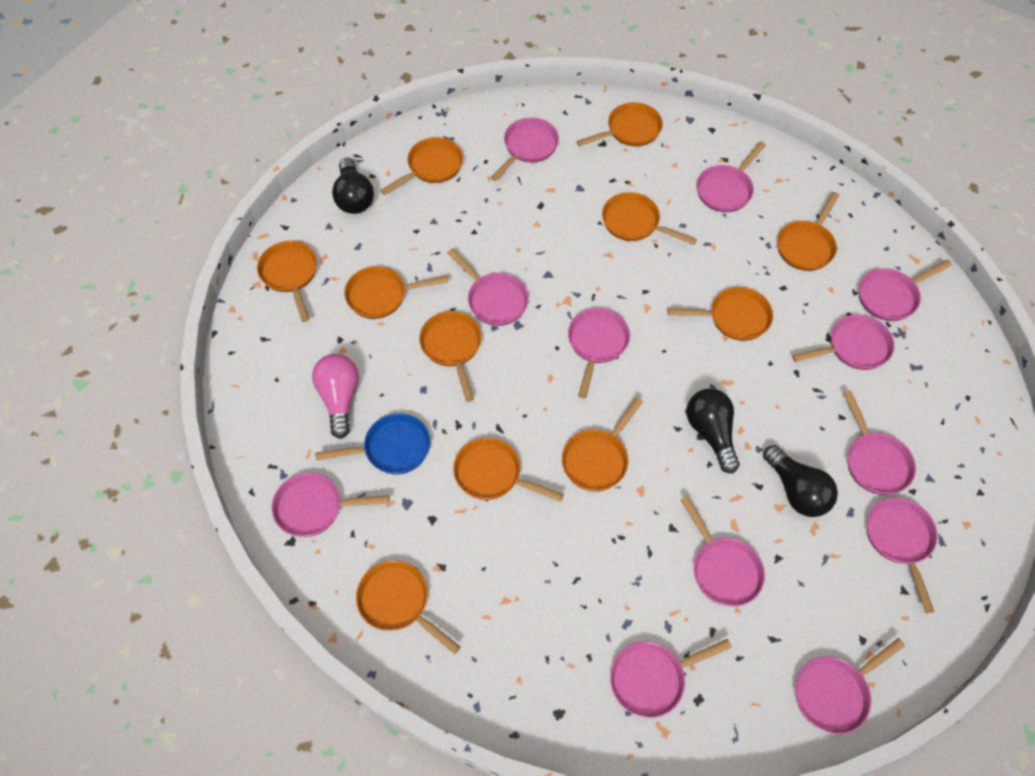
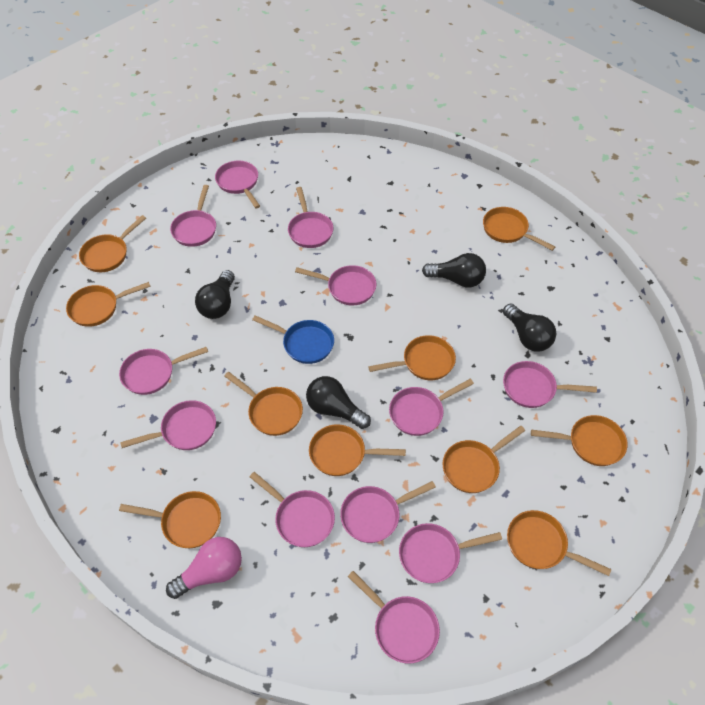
black light bulb: [332,158,374,214] [686,388,740,473] [763,445,838,517] = 3 -> [195,270,235,319] [306,376,371,429] [422,253,486,288] [503,303,556,351] = 4
orange pan: [257,241,317,322] [344,266,448,319] [356,560,460,654] [380,137,463,195] [419,311,482,402] [453,438,564,502] [562,397,643,492] [576,102,663,147] [602,192,697,245] [667,287,773,341] [777,192,840,271] = 11 -> [66,282,151,327] [79,215,146,272] [119,491,221,548] [224,372,303,436] [309,425,406,476] [368,335,456,380] [443,426,525,493] [483,207,555,251] [507,510,611,576] [531,415,628,466] = 10

